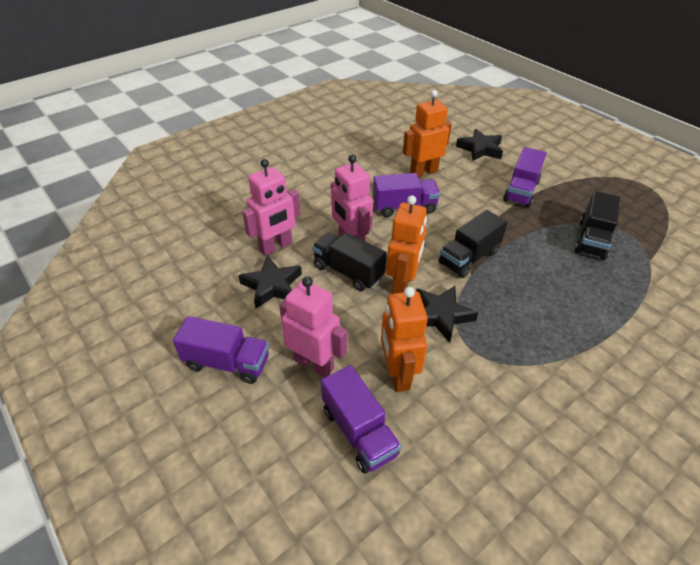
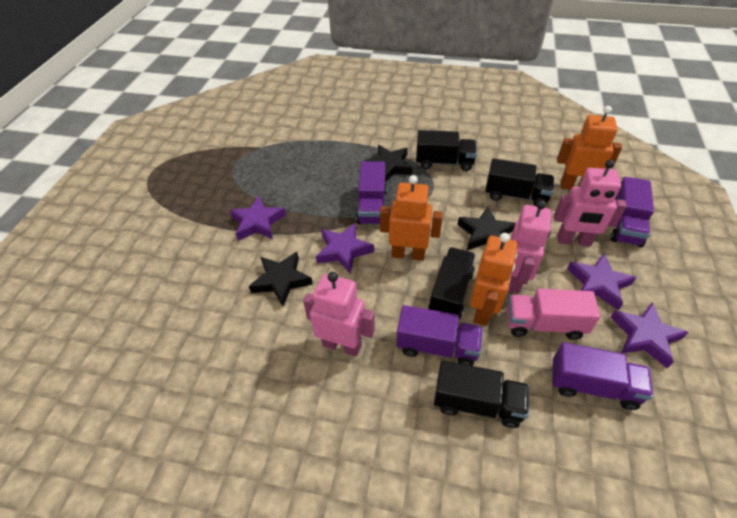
black truck: [312,232,387,291] [438,210,508,278] [575,191,620,260] = 3 -> [416,130,477,171] [428,247,475,319] [434,360,529,428] [485,158,554,206] = 4
pink truck: none = 0 -> [507,289,601,340] = 1
purple star: none = 0 -> [230,196,286,241] [316,223,374,273] [567,254,637,311] [610,302,689,368] = 4

